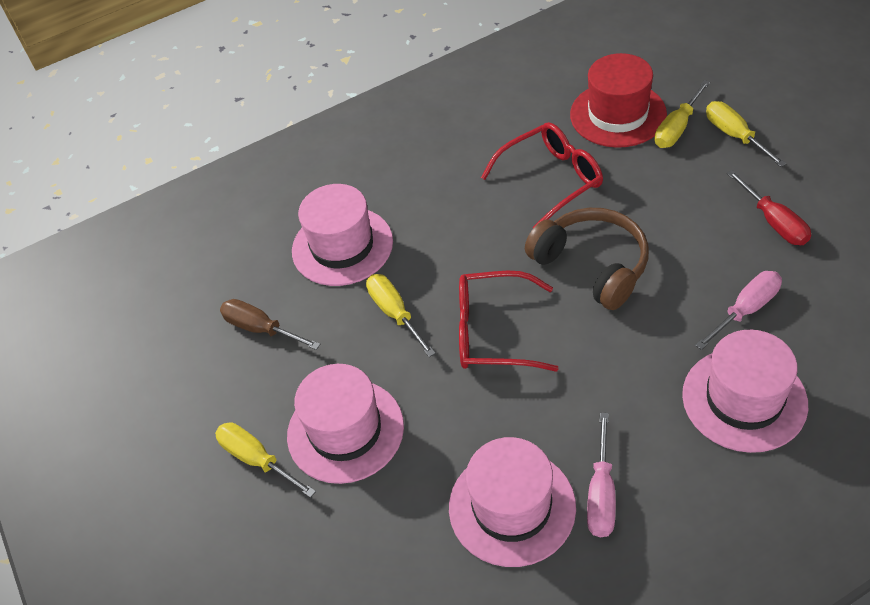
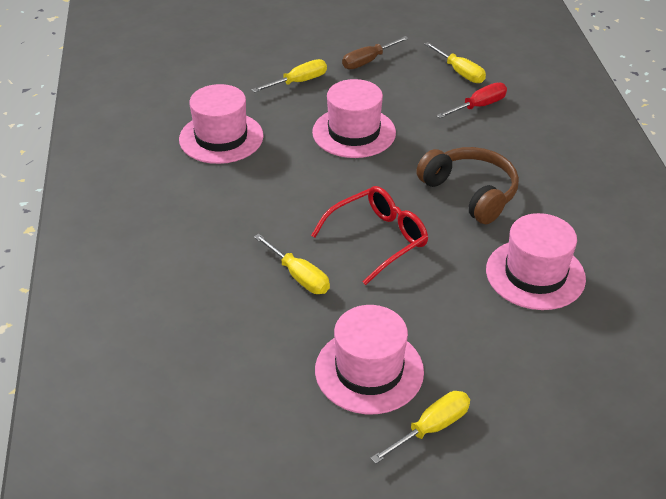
pink screwdriver: [587,413,616,537] [695,271,782,350] = 2 -> none = 0
red glasses: [459,271,559,372] [481,122,603,228] = 2 -> [311,186,428,285] = 1
red hat: [570,53,667,148] = 1 -> none = 0

